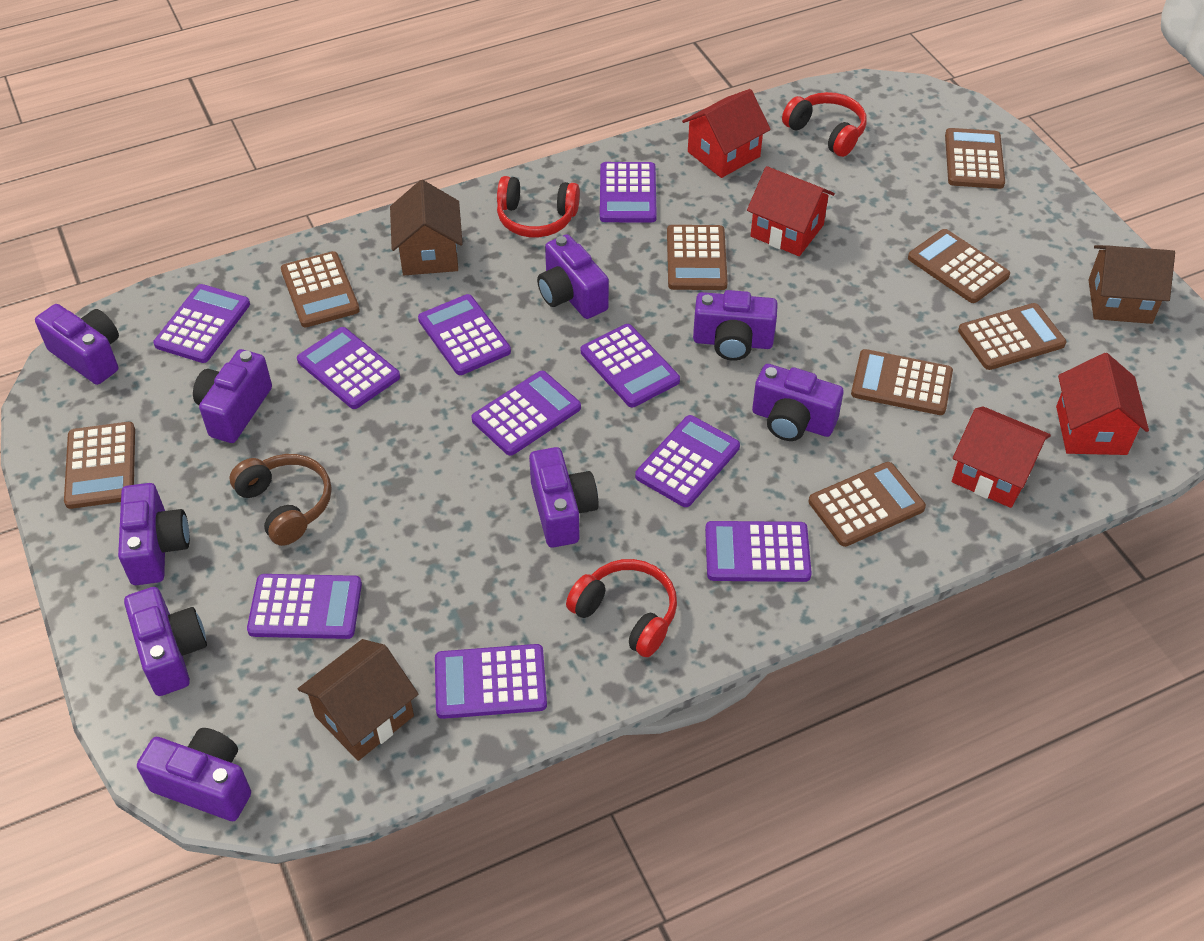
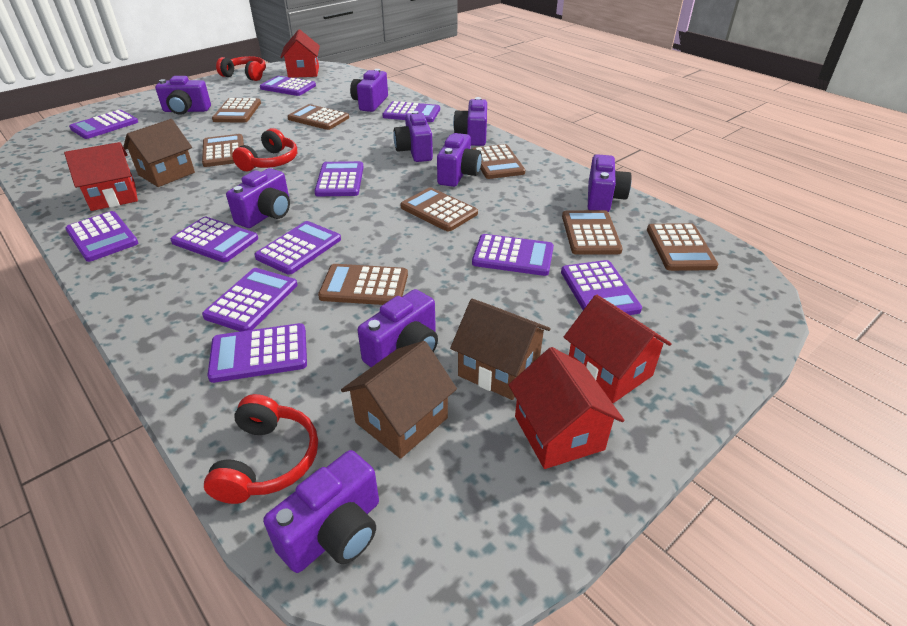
brown headphones: [229,454,332,546] = 1 -> none = 0
purple calculator: [153,284,250,363] [247,574,362,639] [297,327,400,409] [418,294,511,375] [435,644,547,719] [471,371,581,456] [581,324,680,407] [600,162,657,223] [635,415,740,507] [705,521,812,582] = 10 -> [65,211,138,262] [69,110,138,139] [171,217,258,262] [202,268,297,332] [207,323,307,383] [254,221,341,275] [260,76,316,96] [314,161,364,196] [382,101,440,122] [472,234,554,276] [561,260,642,315] = 11

